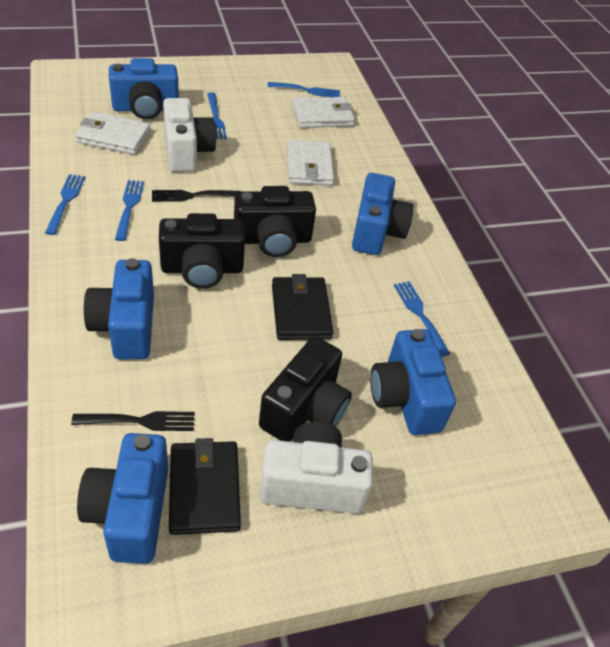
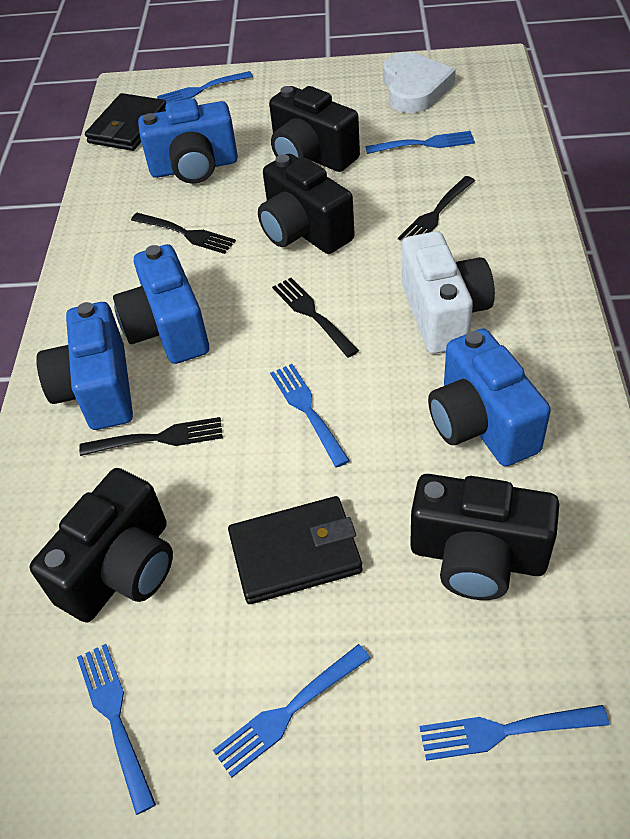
black camera: [159,213,245,289] [234,186,316,257] [259,336,352,442] = 3 -> [30,468,173,623] [258,154,355,254] [269,86,360,172] [410,474,559,600] = 4
black fork: [71,411,195,431] [152,190,241,202] = 2 -> [79,417,223,456] [131,213,236,254] [272,278,359,358] [398,176,475,241] = 4
blue camera: [77,433,168,564] [84,258,154,359] [109,58,179,120] [352,173,413,255] [370,329,456,435] = 5 -> [36,302,133,430] [113,244,209,364] [138,98,238,184] [428,329,551,466] = 4
blue fork: [45,174,85,235] [115,180,144,241] [207,92,227,139] [267,82,340,97] [394,281,450,357] = 5 -> [77,644,156,815] [157,71,253,104] [213,644,370,778] [270,364,350,467] [365,131,475,154] [420,705,609,761] = 6
white camera: [163,98,216,172] [259,422,373,514] = 2 -> [402,231,495,354] = 1
white heart: none = 0 -> [383,52,456,113] = 1
white wallet: [76,112,151,155] [287,139,334,186] [292,97,355,128] = 3 -> none = 0

